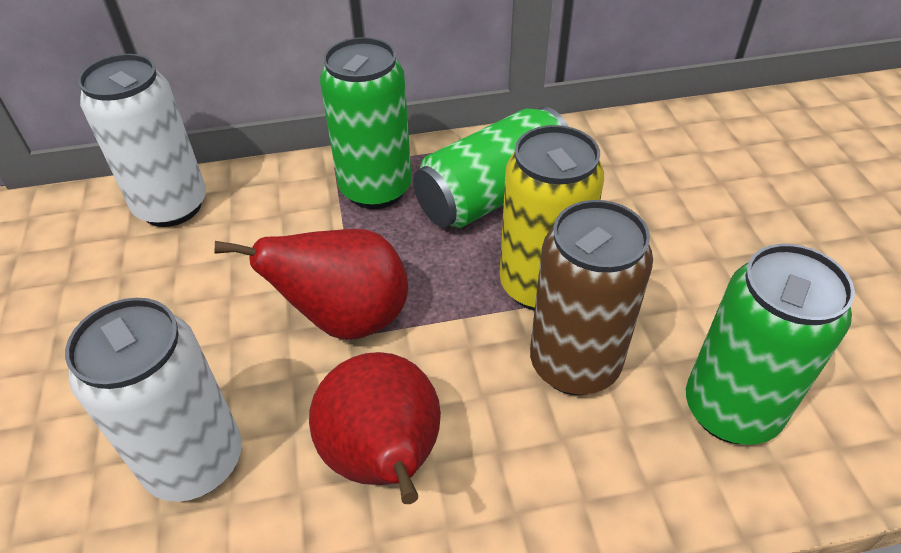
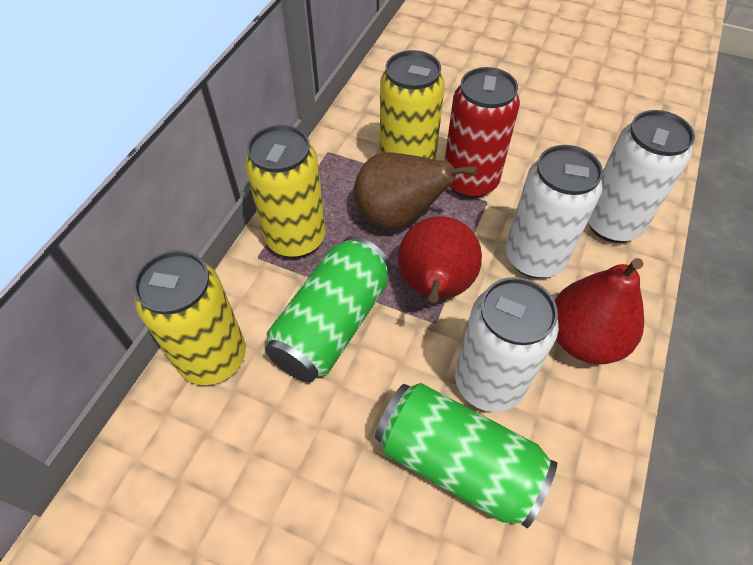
brown can: [530,200,653,395] = 1 -> none = 0
brown pear: none = 0 -> [354,152,477,230] = 1
green can: [320,37,412,209] [413,107,569,228] [686,244,855,445] = 3 -> [265,236,391,382] [375,383,557,528] = 2
red can: none = 0 -> [445,67,520,198] = 1
white can: [65,298,242,502] [78,54,206,227] = 2 -> [455,277,559,412] [506,145,603,278] [588,110,695,243] = 3
yellow can: [500,125,604,311] = 1 -> [133,250,246,385] [245,125,326,258] [380,50,445,160] = 3

